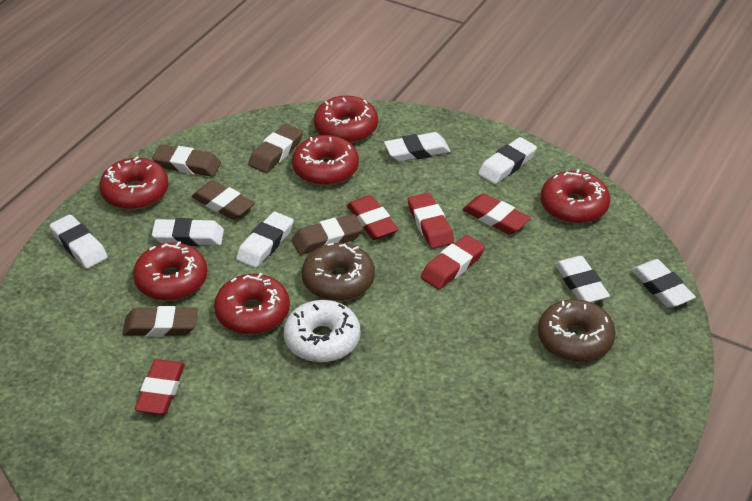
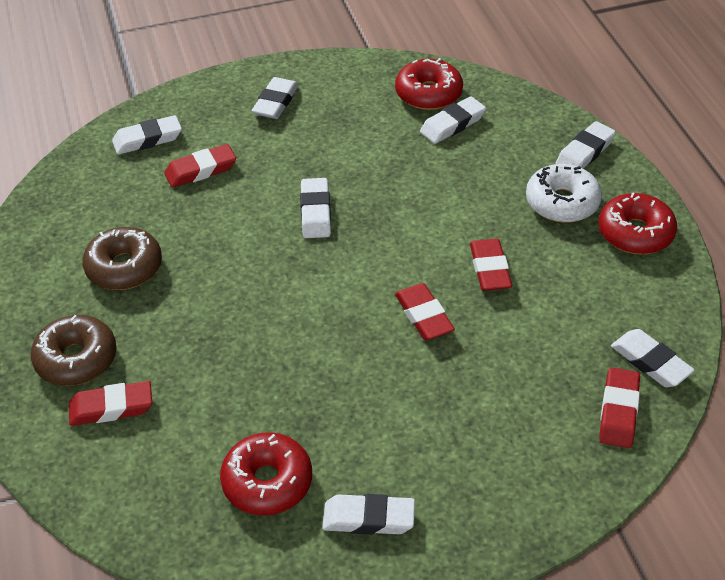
brown eraser: [122,306,198,337] [152,144,221,177] [191,180,255,220] [248,124,303,173] [292,214,363,255] = 5 -> none = 0
red donut: [99,157,169,210] [133,241,208,301] [214,273,290,334] [292,135,359,186] [314,95,378,143] [541,169,610,224] = 6 -> [220,432,312,515] [395,58,463,110] [599,192,677,254] = 3

